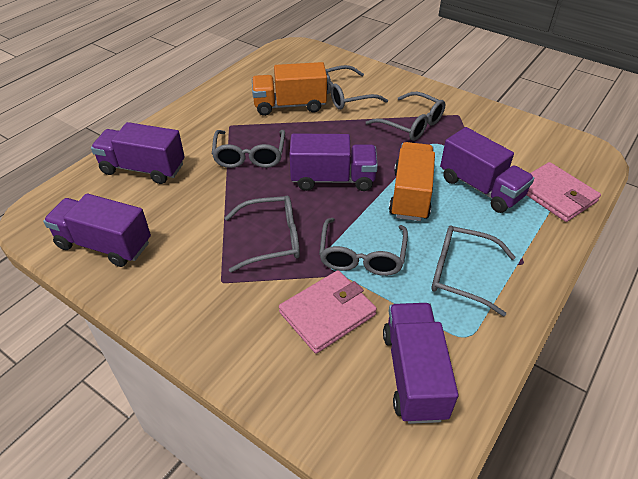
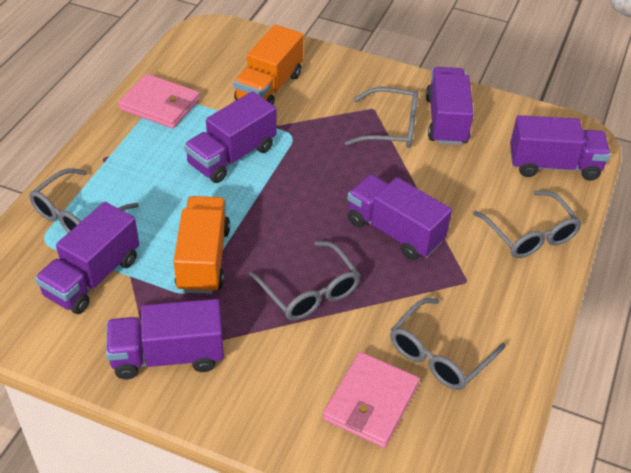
grey glasses: [212,130,285,168] [225,195,300,273] [319,218,408,276] [325,65,388,110] [366,92,446,141] [431,225,515,317] = 6 -> [29,168,139,233] [249,241,361,321] [345,87,418,148] [390,298,506,390] [473,191,582,258] = 5
purple truck: [43,193,151,267] [91,122,185,184] [289,133,378,191] [383,303,459,424] [440,127,534,213] = 5 -> [35,202,139,314] [106,299,224,379] [184,91,276,183] [347,175,452,260] [426,67,474,145] [510,115,611,181] = 6

